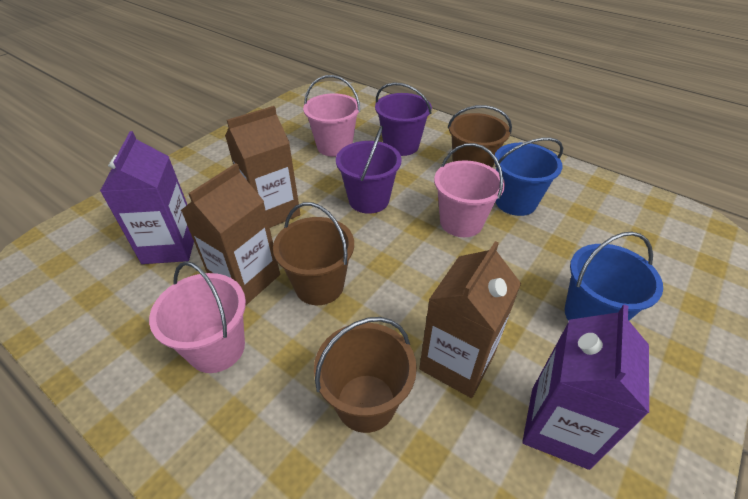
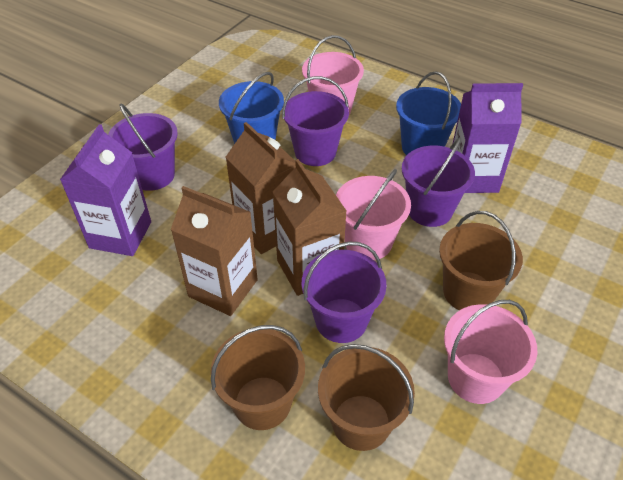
purple bucket: [336,126,402,214] [375,82,432,156] = 2 -> [108,104,178,191] [282,76,349,166] [302,242,387,343] [402,137,475,227] = 4

